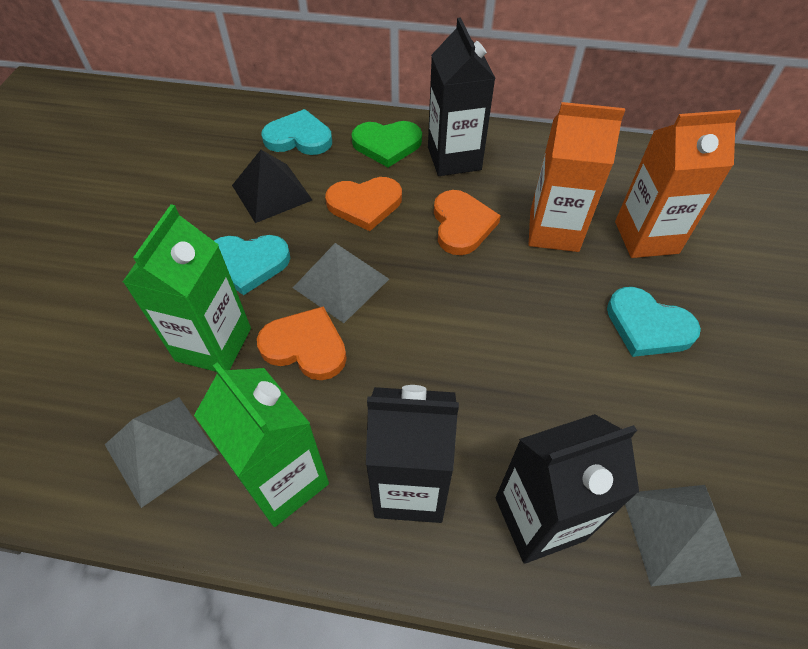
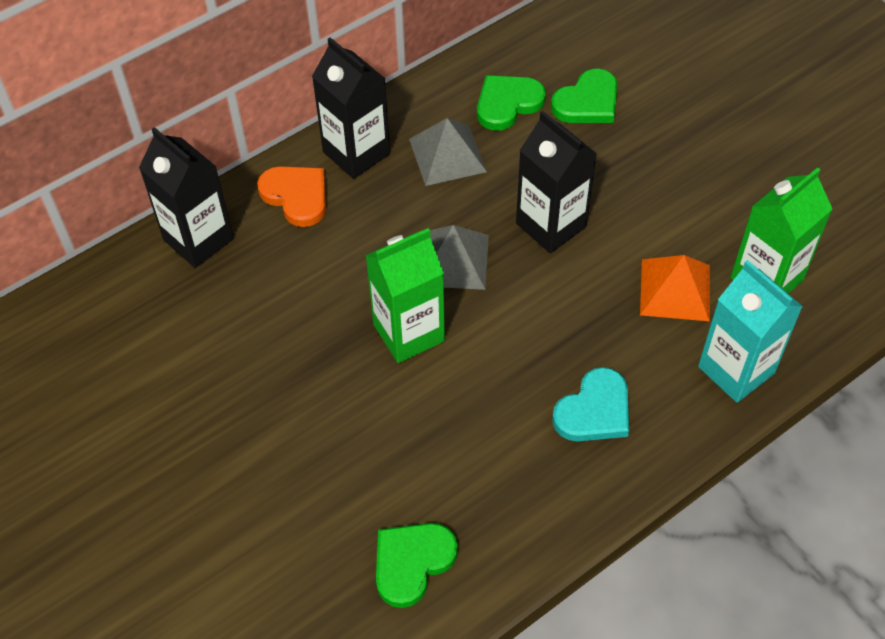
black pyramid: [232,150,312,223] = 1 -> none = 0
green heart: [351,121,422,167] = 1 -> [376,523,458,608] [477,75,546,131] [551,69,618,123] = 3
grey pyramid: [105,397,219,508] [293,243,389,323] [625,485,741,587] = 3 -> [409,118,487,186] [430,225,489,290] = 2
orange carton: [528,102,625,252] [615,110,741,258] = 2 -> none = 0
orange heart: [257,306,347,380] [325,177,402,231] [434,190,501,255] = 3 -> [257,166,326,227] = 1
orange pyramid: none = 0 -> [640,255,710,321] = 1
turquoise carton: none = 0 -> [698,260,803,403] = 1
turquoise heart: [214,235,290,295] [261,109,332,155] [607,287,701,357] = 3 -> [552,367,629,441] = 1

